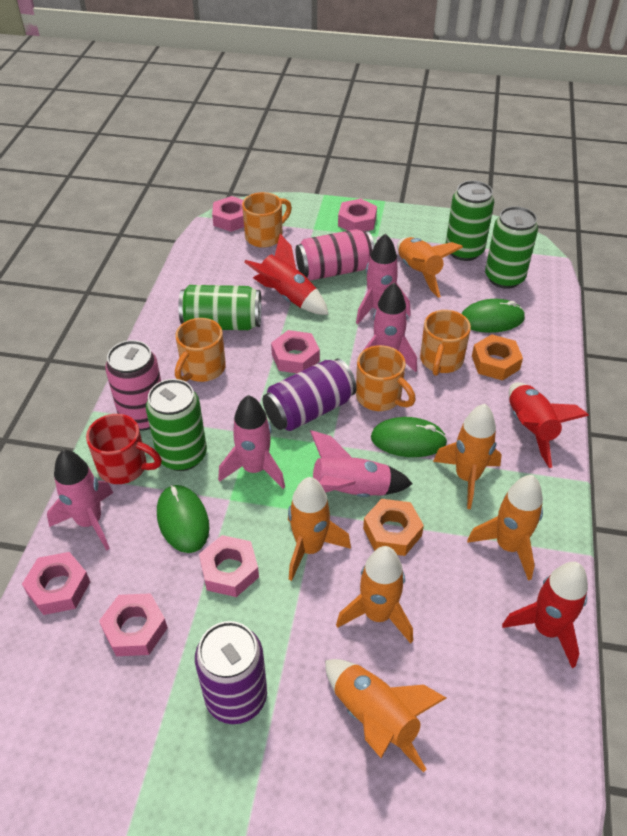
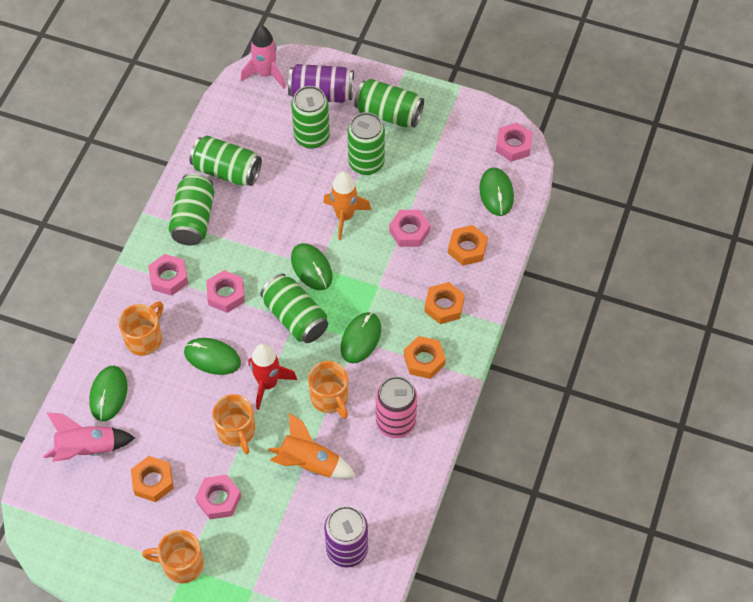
green can: [146,379,207,471] [179,285,261,330] [446,181,494,261] [485,206,538,289] = 4 -> [169,173,214,245] [190,135,262,186] [261,274,328,343] [291,86,330,149] [347,112,385,175] [354,79,424,128] = 6
green mouse: [157,485,210,553] [371,417,448,457] [462,299,525,333] = 3 -> [89,366,127,421] [184,338,241,375] [291,243,333,290] [341,312,381,363] [479,167,514,216] = 5
orange nut: [363,499,424,556] [472,334,523,381] = 2 -> [131,456,174,502] [404,336,446,379] [424,282,465,324] [448,225,488,266] = 4
orange rocket: [288,477,351,581] [325,659,446,772] [336,546,413,644] [397,237,463,298] [433,404,502,509] [467,475,543,581] = 6 -> [268,413,356,479] [323,171,371,240] = 2
pink can: [105,340,161,430] [296,229,375,280] = 2 -> [376,376,417,438] = 1
pink nut: [22,552,90,615] [99,593,168,656] [199,535,259,597] [212,196,244,232] [271,330,320,373] [338,199,377,231] = 6 -> [148,254,188,296] [195,475,241,519] [206,270,245,313] [389,210,430,247] [496,123,533,162] = 5
pink rocket: [47,450,113,551] [218,395,285,489] [310,430,413,497] [356,233,411,324] [364,283,417,372] = 5 -> [43,412,135,462] [241,25,286,89] = 2
red mug: [86,414,162,484] = 1 -> none = 0
red rocket: [244,234,329,315] [502,562,588,668] [509,382,589,468] = 3 -> [248,343,297,410] = 1

